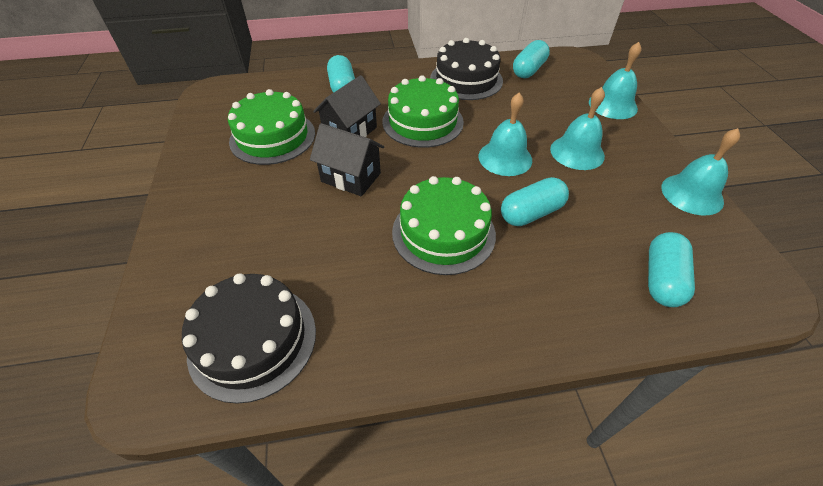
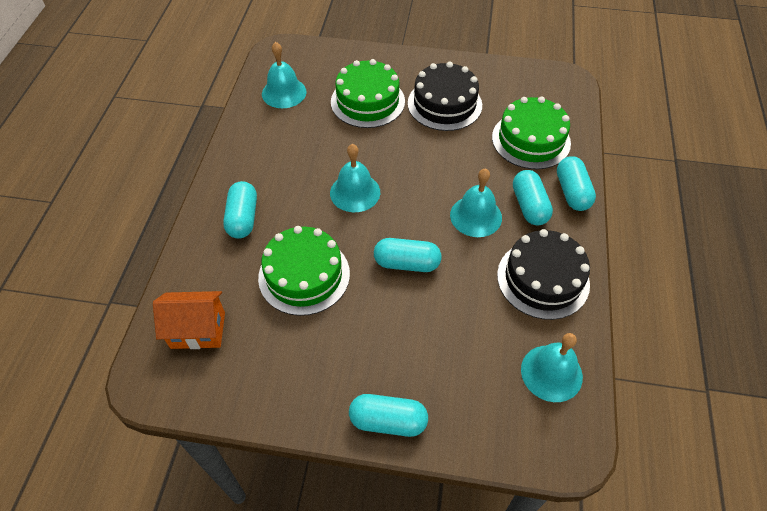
black house: [310,123,384,196] [313,75,381,137] = 2 -> none = 0
orange house: none = 0 -> [153,291,225,349] = 1
turquoise capsule: [327,55,355,93] [501,177,569,226] [513,40,550,78] [648,232,695,307] = 4 -> [223,181,257,239] [349,394,428,437] [374,238,442,272] [513,170,553,225] [557,156,596,211] = 5

